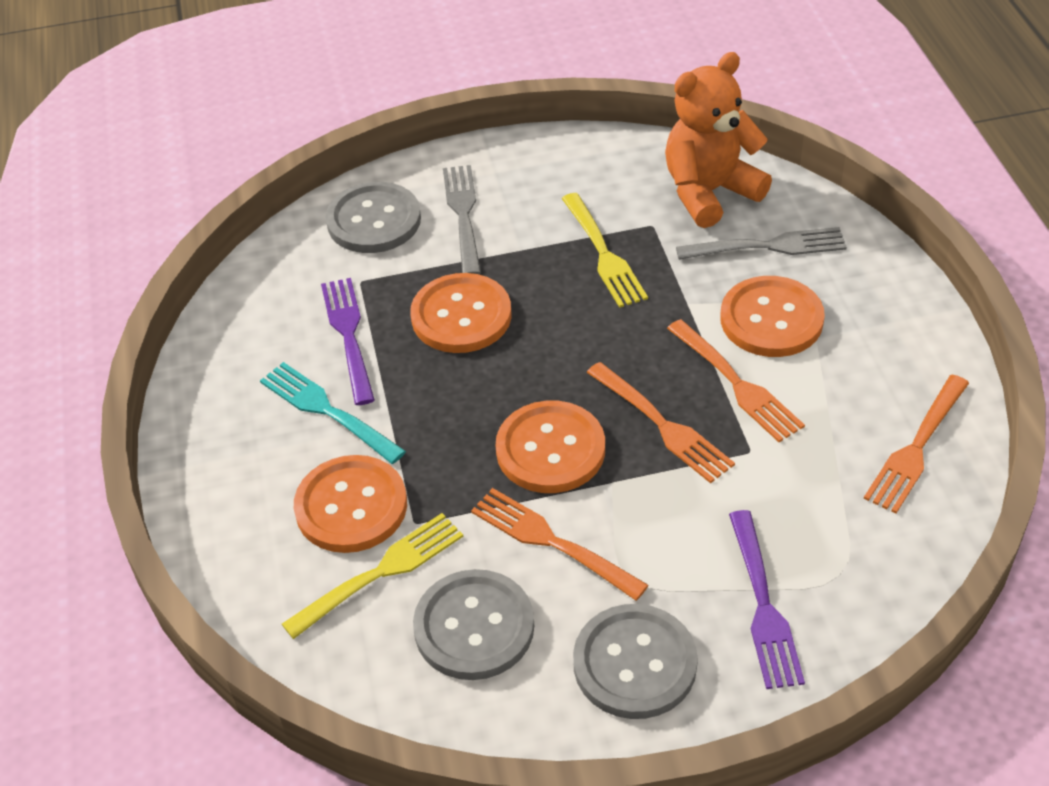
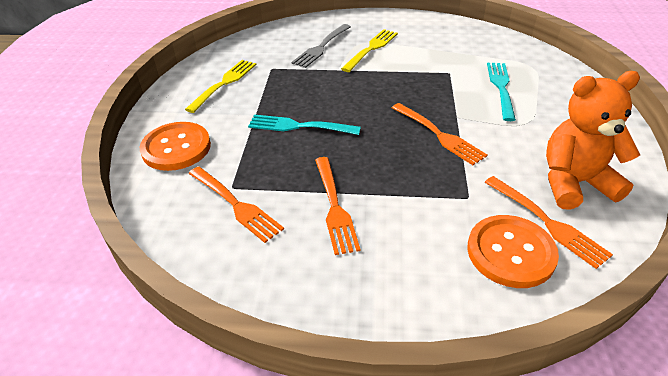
grey button: [326,182,421,253] [413,569,534,680] [573,604,698,719] = 3 -> none = 0
grey fork: [443,165,481,274] [676,227,847,260] = 2 -> [291,24,351,68] = 1
orange button: [294,455,407,553] [410,273,512,353] [495,400,605,493] [720,276,825,357] = 4 -> [140,122,211,171] [467,215,559,288] = 2
purple fork: [321,278,375,405] [729,510,805,689] = 2 -> none = 0
turquoise fork: [260,362,406,464] = 1 -> [248,115,361,135] [487,63,516,121] = 2

